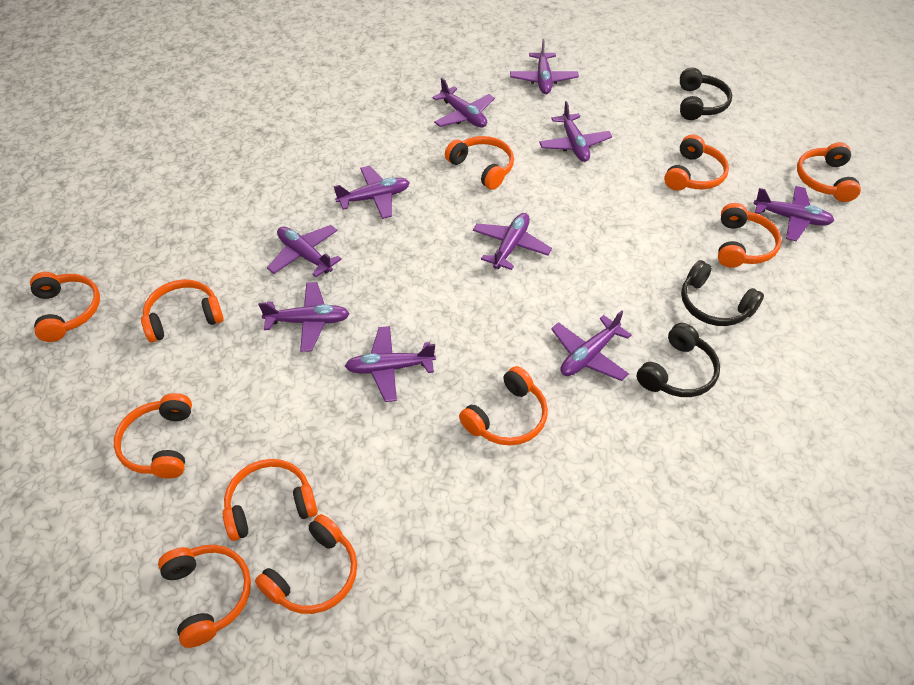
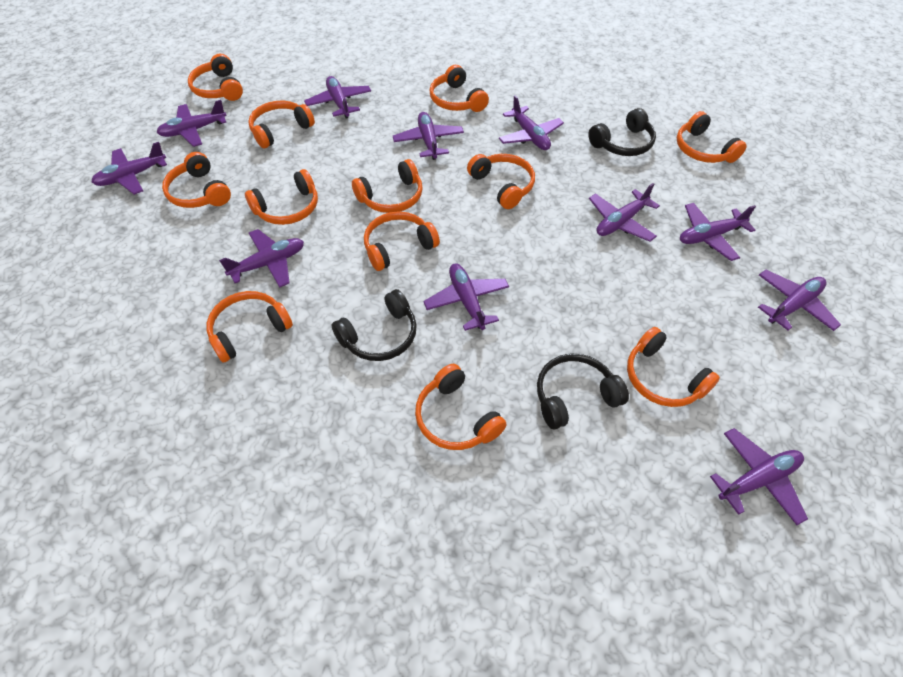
orange headphones: [30,272,100,342] [114,393,192,479] [141,280,224,342] [158,545,251,648] [223,459,318,541] [255,514,357,614] [445,136,514,190] [459,366,548,446] [664,135,729,191] [718,203,782,268] [797,142,861,202] = 11 -> [162,152,231,208] [188,54,243,101] [206,291,293,363] [245,169,318,225] [248,101,315,149] [352,159,423,213] [364,211,440,271] [415,364,507,450] [429,65,489,112] [467,154,535,209] [627,327,720,407] [677,111,747,163] = 12
purple plane: [258,282,350,352] [267,225,342,277] [333,166,410,219] [345,326,436,402] [432,78,495,128] [473,213,552,270] [510,39,579,94] [539,101,612,162] [551,310,631,381] [753,186,834,241] = 10 -> [91,142,167,195] [157,100,227,147] [219,229,304,288] [304,76,371,119] [393,112,464,160] [423,263,509,331] [499,95,564,150] [589,183,660,242] [680,203,756,261] [710,428,808,525] [758,270,841,331] = 11

